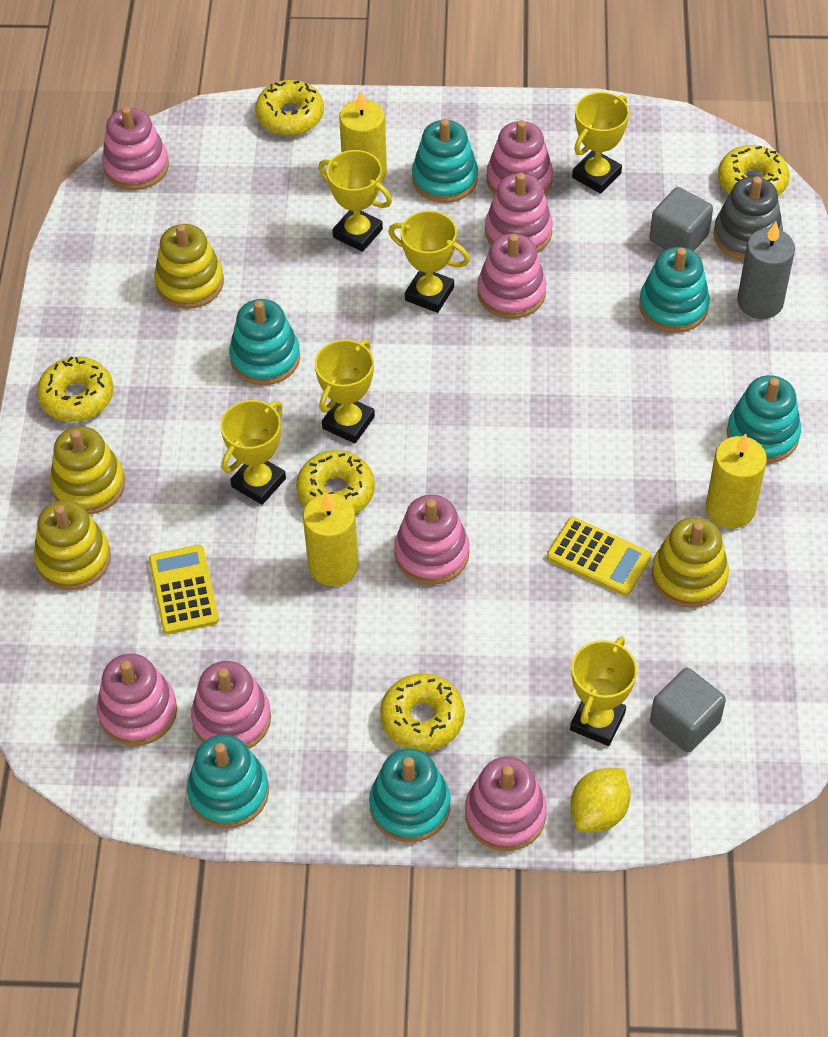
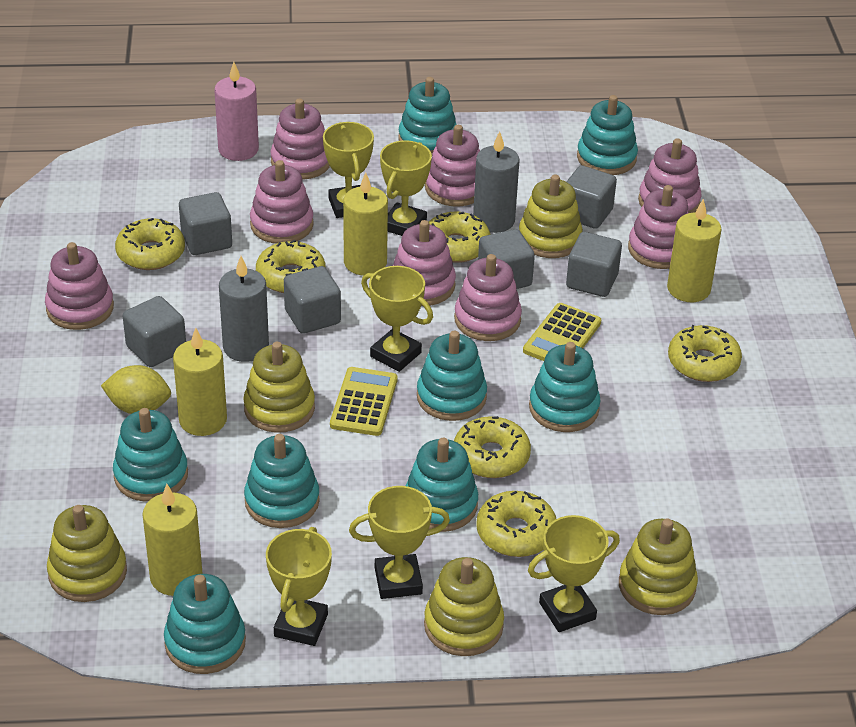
grey candle: [737,222,795,319] = 1 -> [219,256,269,362] [473,131,520,233] = 2
grey cube: [650,187,713,251] [650,668,726,752] = 2 -> [123,296,186,367] [179,192,232,255] [284,266,341,334] [478,229,535,289] [566,165,617,229] [566,232,622,297] = 6
grey stacking toy: [714,176,783,261] = 1 -> none = 0
pink candle: none = 0 -> [214,62,259,161] = 1
turquoise stacking toy: [187,734,269,828] [229,299,300,385] [369,748,451,842] [412,119,478,203] [639,247,710,333] [727,375,801,463] = 6 -> [113,408,188,502] [164,574,246,674] [244,434,320,528] [398,77,457,155] [406,438,478,532] [417,331,487,421] [529,342,601,432] [577,95,638,175] = 8
yellow candle: [303,493,359,586] [339,90,387,182] [706,434,767,529] = 3 -> [142,484,203,596] [173,327,227,436] [343,172,388,276] [667,199,721,302] = 4
yellow donut: [37,357,113,422] [255,80,324,136] [296,450,375,514] [380,673,465,751] [718,145,790,196] = 5 -> [115,218,185,270] [256,240,325,293] [429,212,491,263] [454,416,531,478] [476,491,556,557] [668,325,742,382] = 6
yellow stacking toy: [34,500,111,590] [50,426,125,514] [154,224,224,309] [652,517,729,608] = 4 -> [47,505,127,602] [243,342,315,433] [424,557,504,656] [519,174,583,258] [619,518,698,615] = 5

